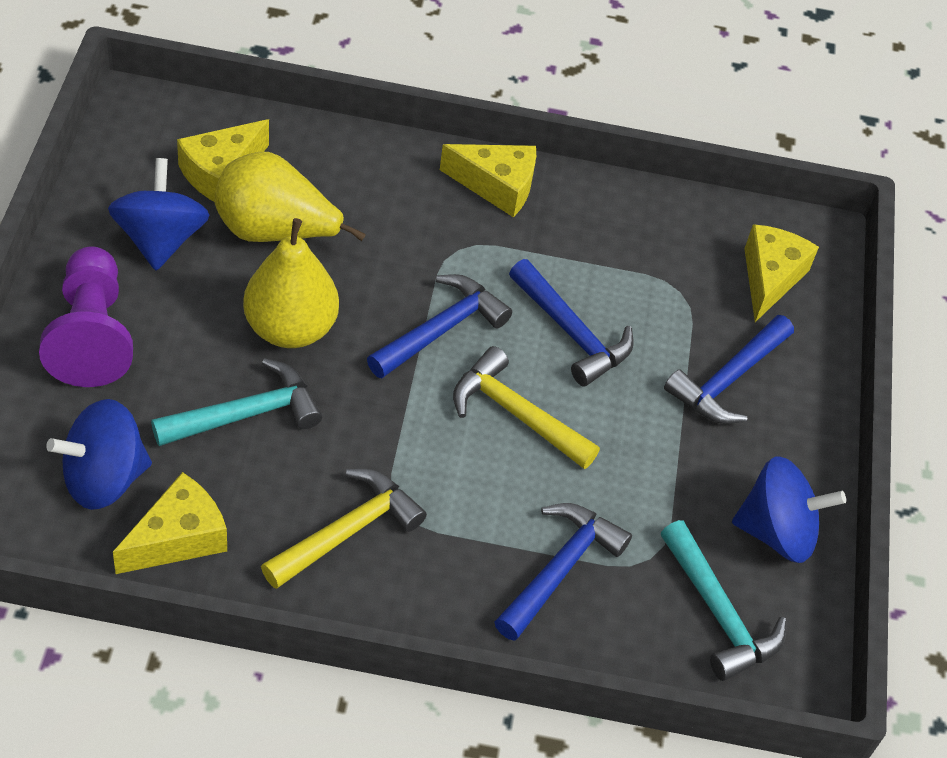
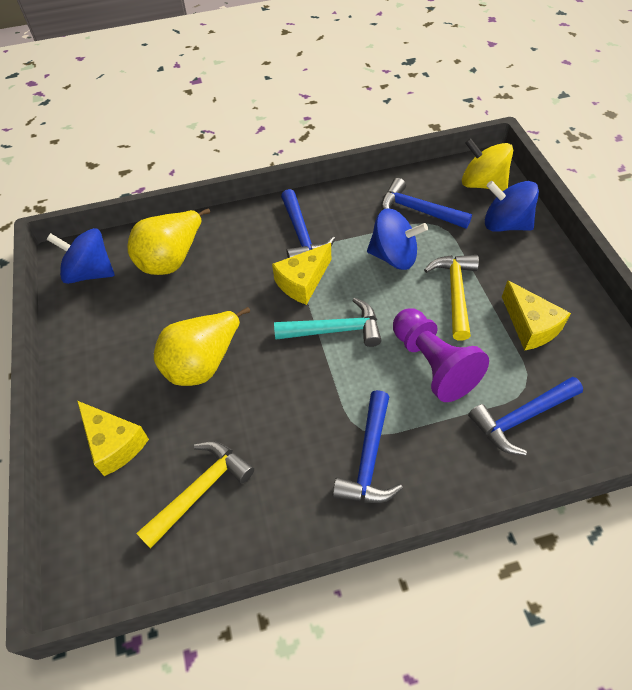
turquoise hammer: [151,358,322,446] [661,520,787,681] = 2 -> [274,297,381,347] = 1
yellow cheese: [113,472,227,574] [177,119,269,201] [440,144,536,217] [744,224,819,322] = 4 -> [77,401,149,476] [272,243,331,305] [502,280,571,351] = 3
yellow spinning top: none = 0 -> [462,138,513,191] = 1

